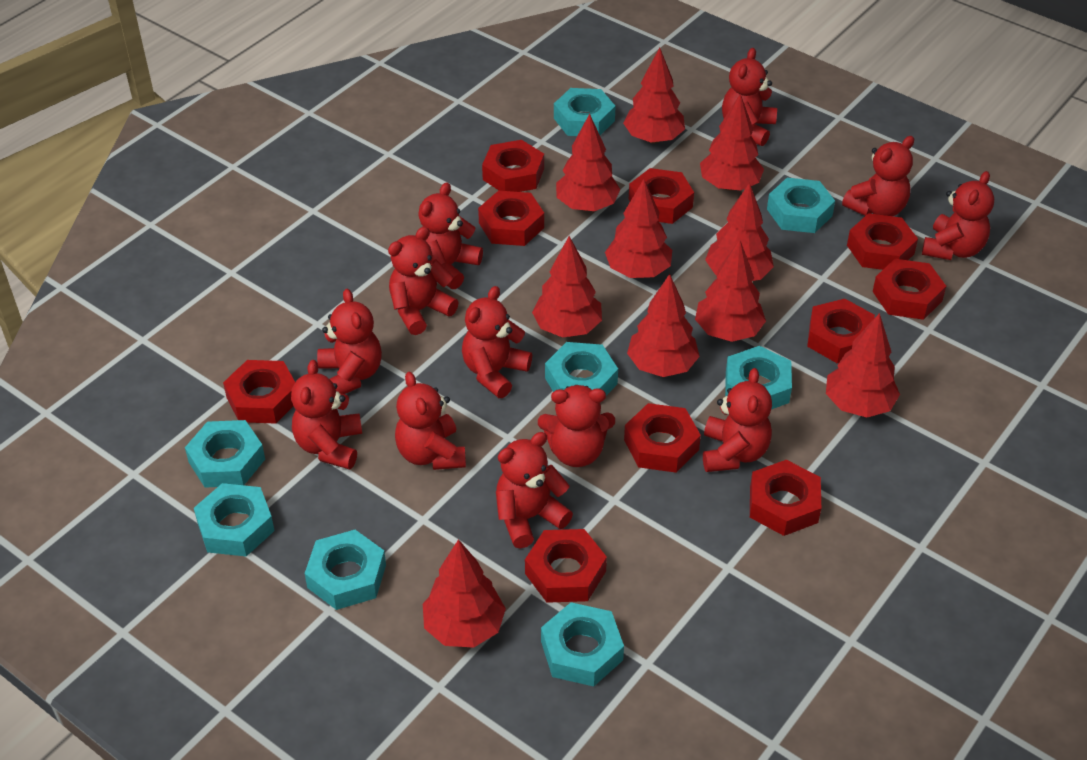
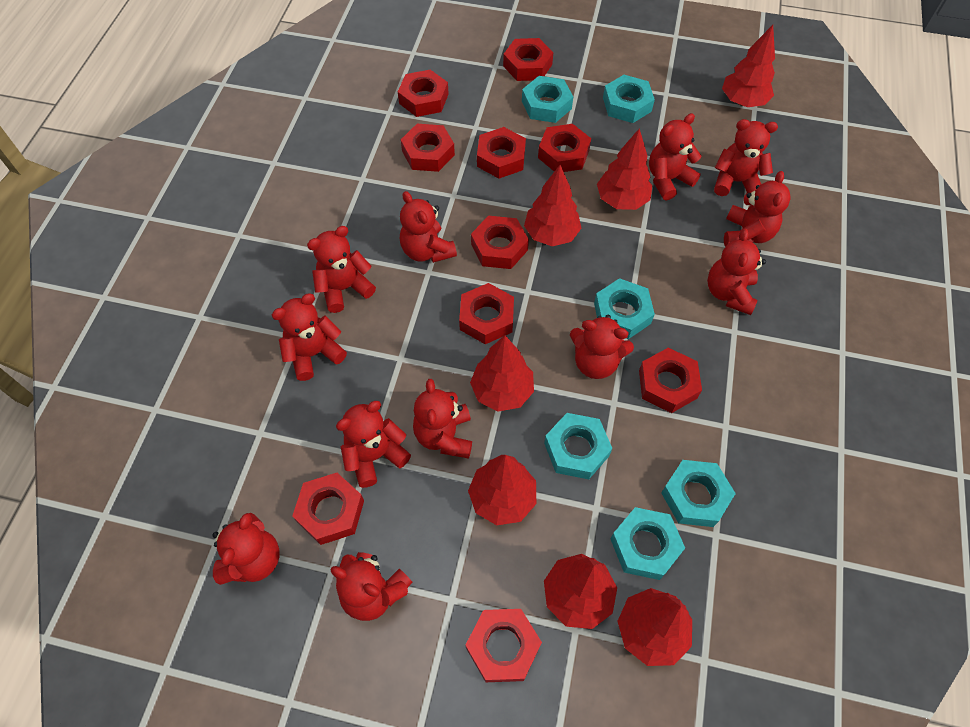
red tree: [423,539,506,648] [532,236,602,338] [556,114,621,211] [605,179,672,278] [623,48,685,144] [627,274,700,377] [695,240,766,342] [700,93,764,191] [705,183,774,281] [826,313,900,417] = 10 -> [468,455,536,525] [470,335,534,412] [524,165,581,246] [544,554,617,629] [597,128,653,210] [618,588,692,666] [722,25,775,107] = 7
turquoise nut: [185,420,265,488] [194,483,275,557] [305,530,386,610] [541,602,624,686] [545,342,618,396] [554,88,616,136] [725,346,792,409] [767,178,835,233] = 8 -> [522,76,573,123] [544,413,613,479] [594,278,655,339] [603,75,655,123] [610,507,685,580] [661,460,736,527] = 6

